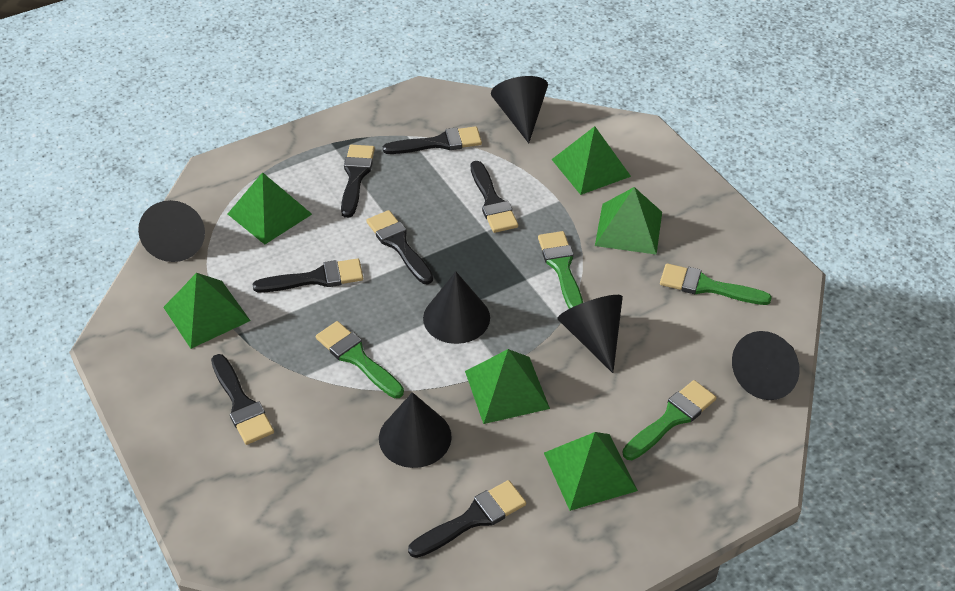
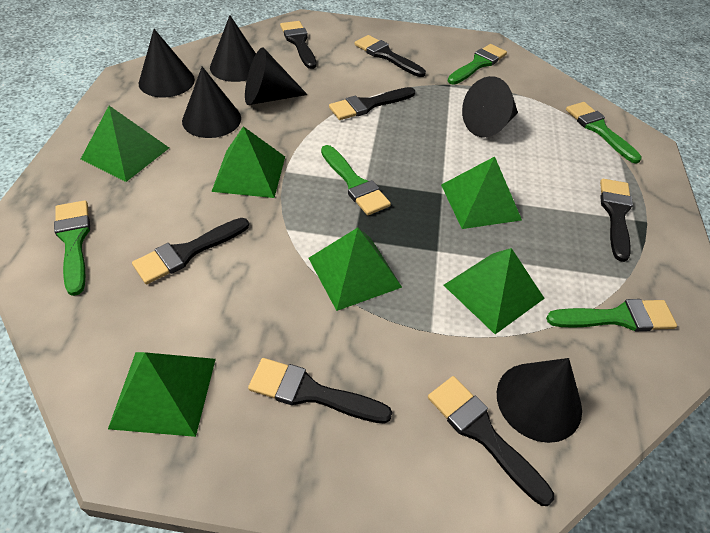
green brush: [316,321,404,398] [538,231,583,309] [622,380,716,460] [660,263,772,305] = 4 -> [54,200,90,296] [321,145,391,215] [448,44,507,85] [546,299,677,331] [566,102,642,164] = 5

